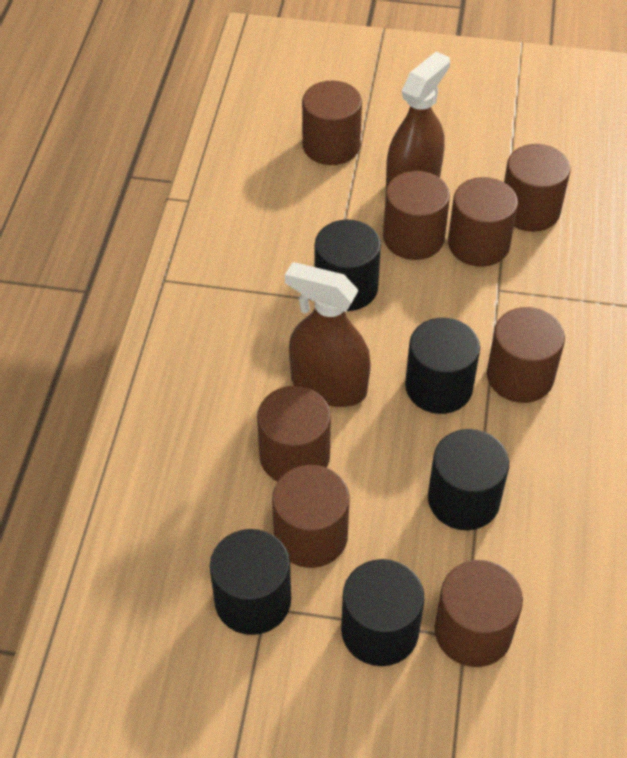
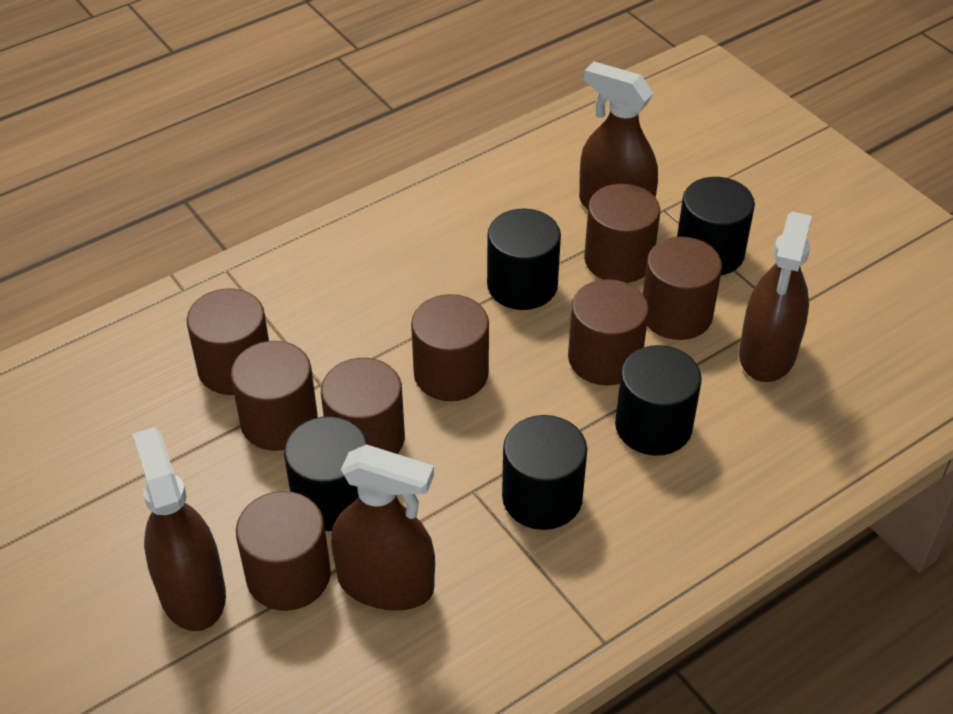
brown spray bottle: [285,262,371,407] [386,51,450,188] = 2 -> [133,427,226,631] [331,444,435,611] [579,62,658,210] [739,212,812,382] = 4

